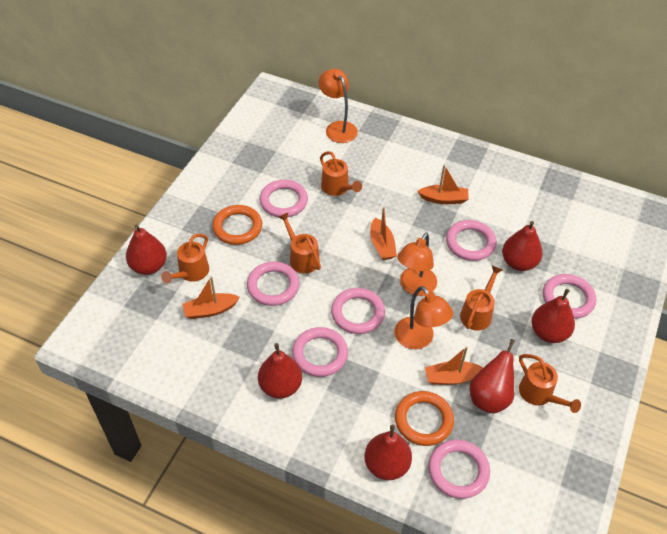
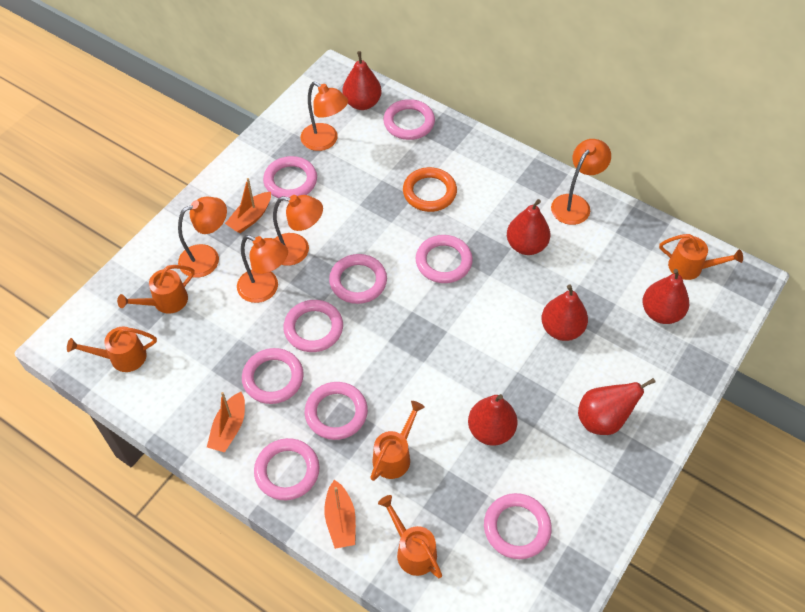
orange boat: [182,276,240,319] [370,207,397,260] [418,165,469,204] [425,347,483,385] = 4 -> [207,392,245,452] [225,178,271,233] [324,480,356,549] = 3
orange lamp: [319,69,358,143] [395,286,453,349] [397,233,437,296] = 3 -> [178,197,227,278] [237,235,288,303] [273,195,323,266] [301,81,348,151] [551,139,611,225] = 5
orange ring: [212,205,262,245] [395,391,454,446] = 2 -> [403,167,457,212] = 1
pink ring: [247,261,300,306] [260,180,308,217] [292,327,348,377] [331,288,385,334] [428,440,490,499] [446,220,497,261] [543,274,596,319] = 7 -> [242,348,304,404] [254,438,319,500] [263,156,317,198] [283,300,343,352] [305,382,368,440] [329,254,387,304] [383,99,435,140] [415,235,473,283] [484,493,552,559] = 9

